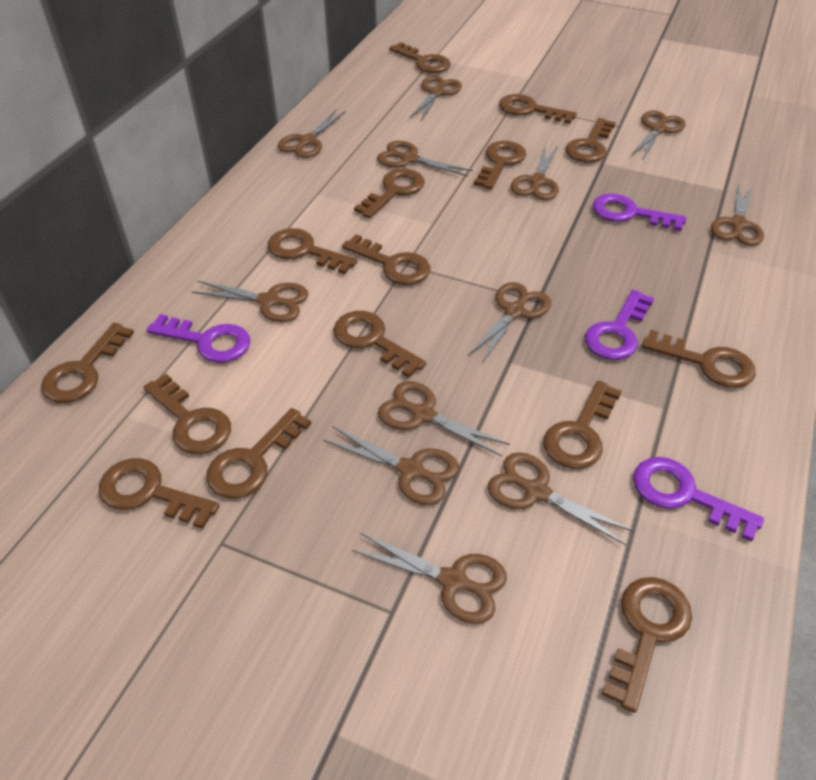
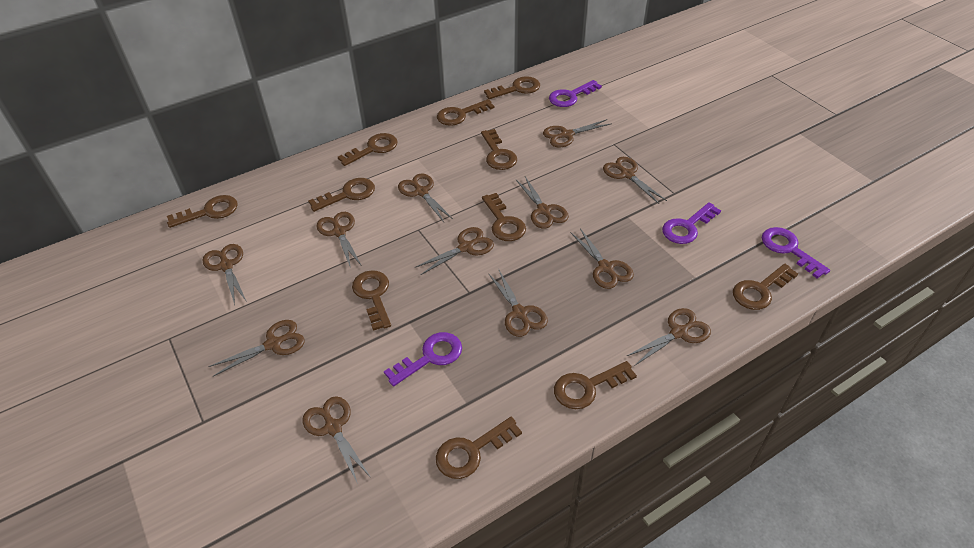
brown key: [41,323,134,403] [99,458,220,529] [143,374,231,454] [206,408,311,499] [268,228,357,274] [333,311,426,378] [342,234,430,285] [354,169,425,218] [389,42,451,73] [474,141,526,190] [499,94,577,124] [544,380,622,469] [566,118,616,163] [602,577,692,713] [642,330,756,388] = 15 -> [167,195,238,228] [308,178,375,212] [338,133,398,166] [352,270,391,331] [436,417,522,479] [437,99,494,126] [481,129,517,170] [482,193,526,241] [484,76,540,99] [554,361,637,409] [733,264,798,310] = 11

